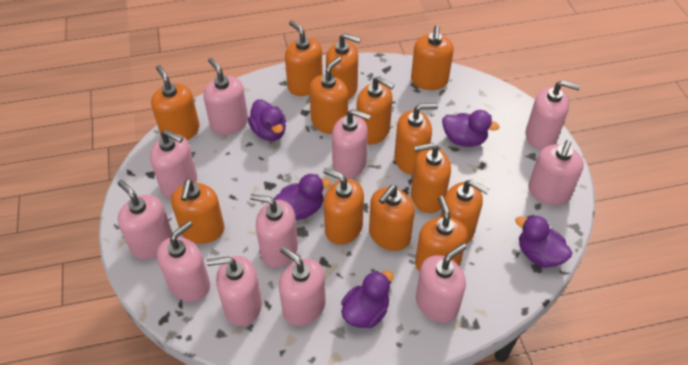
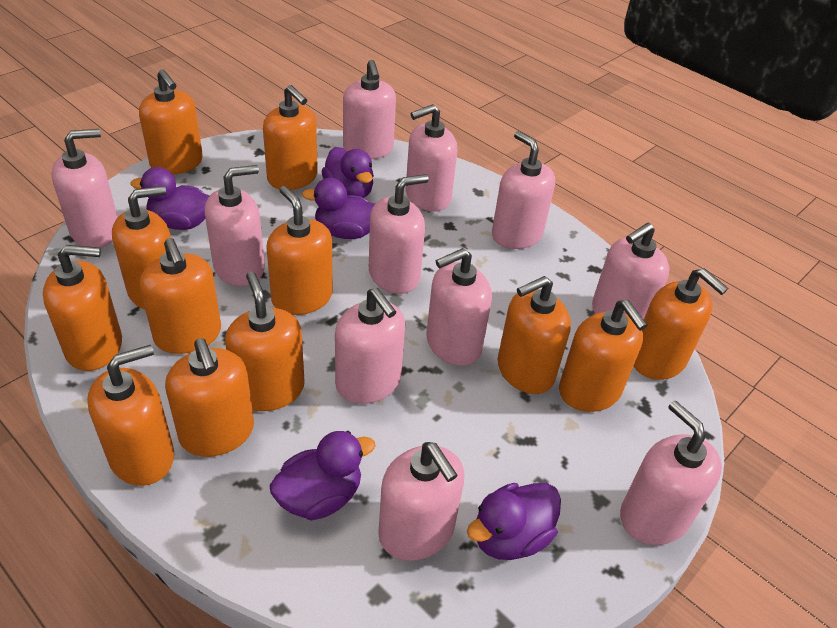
orange soap dispenser: [151,65,199,140] [171,179,225,243] [285,20,323,96] [309,57,348,134] [323,168,364,245] [326,33,361,100] [356,76,394,144] [369,185,415,251] [394,104,438,175] [411,25,454,90] [411,143,451,213] [415,196,467,272] [440,179,490,245] = 13 -> [43,245,122,371] [87,345,174,486] [112,186,171,309] [139,69,203,175] [140,238,221,354] [165,338,254,457] [225,271,305,411] [263,85,318,190] [267,186,333,315] [498,276,571,394] [559,300,647,412] [634,268,728,380] = 12

